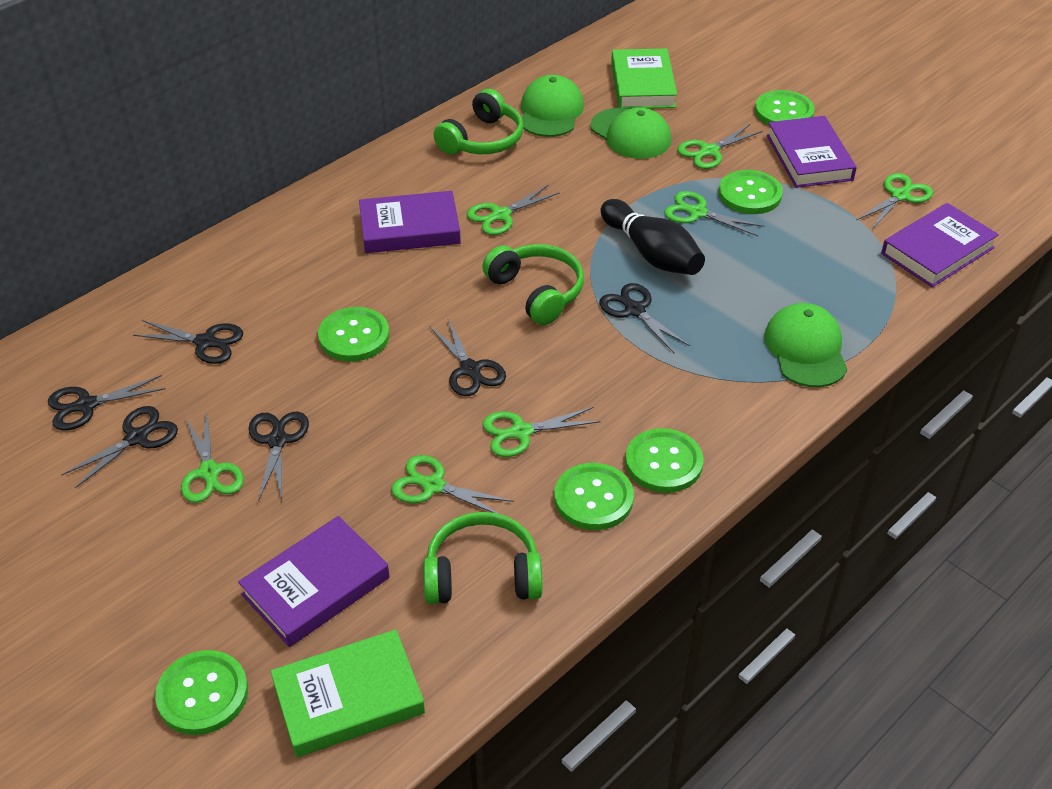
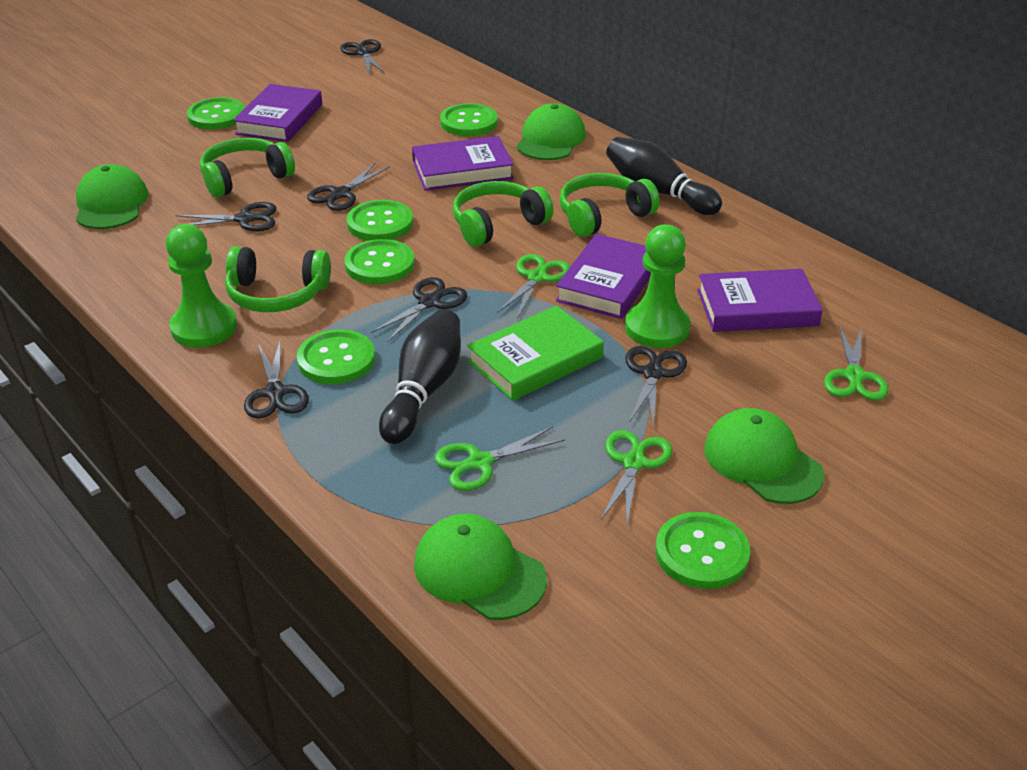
black bowling pin: [600,199,705,275] = 1 -> [379,309,461,444] [606,137,722,215] = 2
green book: [270,629,425,757] [611,48,677,109] = 2 -> [467,306,604,401] = 1
green cap: [521,75,584,137] [590,107,671,159] [764,303,848,387] = 3 -> [76,164,148,229] [414,514,547,620] [517,103,586,160] [704,408,824,504] = 4
green headphones: [423,512,543,604] [433,89,523,155] [482,244,584,325] = 3 -> [200,138,295,198] [225,246,331,312] [452,181,553,247] [559,173,660,237] = 4
green pawn: none = 0 -> [166,224,237,348] [625,224,691,348] = 2
green scissors: [181,411,244,503] [391,455,514,514] [467,184,560,235] [482,407,600,457] [664,191,764,236] [677,124,762,169] [856,173,933,229] = 7 -> [435,426,565,491] [497,254,570,319] [601,430,672,524] [824,325,889,401] = 4

